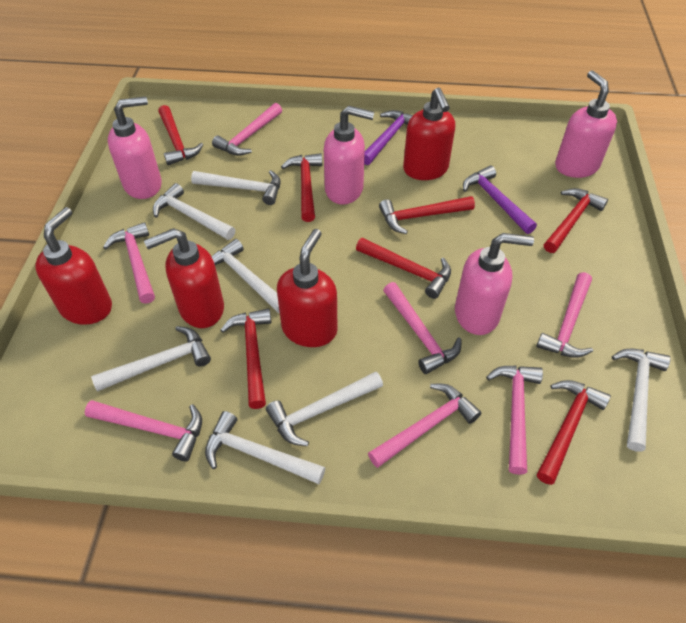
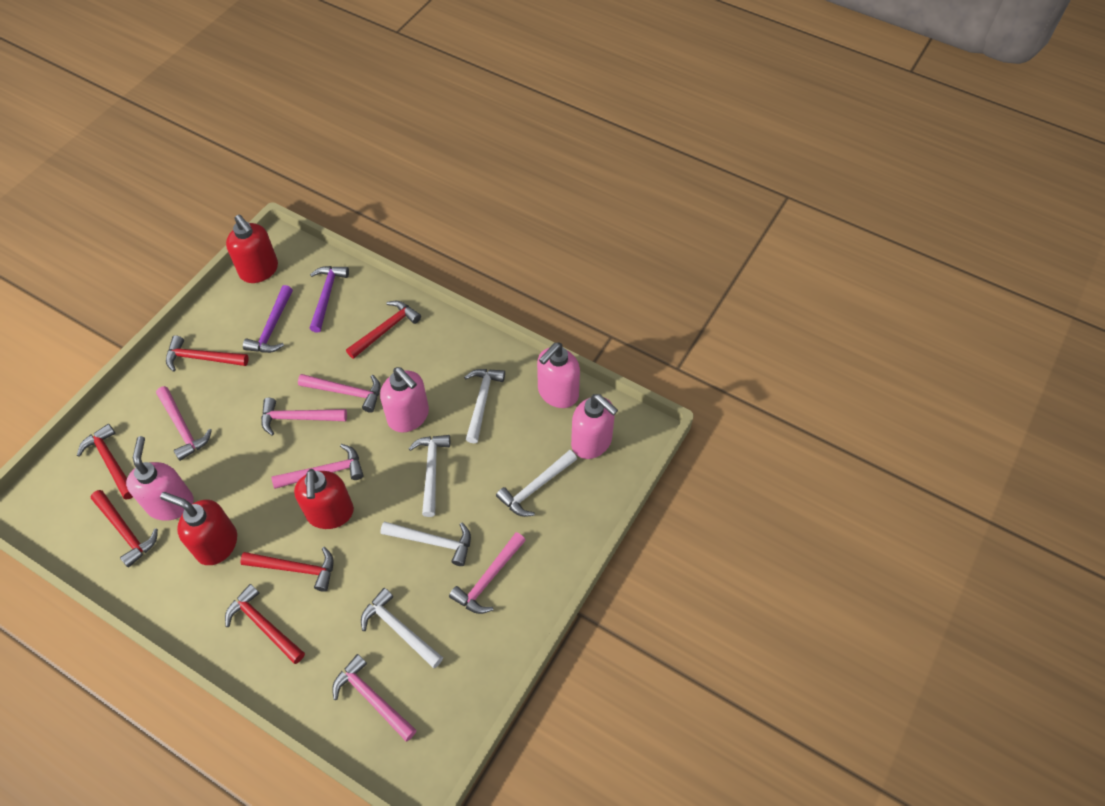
pink hammer: [85,400,202,462] [103,222,155,304] [212,103,282,156] [368,384,481,468] [383,282,462,374] [486,366,543,475] [536,272,593,358] = 7 -> [156,386,212,461] [261,398,347,436] [272,444,364,489] [298,374,381,413] [332,654,417,742] [449,532,526,614] = 6
red hammer: [158,105,204,165] [220,308,272,409] [281,153,322,222] [356,238,451,299] [379,196,475,234] [537,380,611,485] [544,188,608,253] = 7 -> [77,424,133,500] [90,490,158,567] [166,335,249,372] [225,584,305,664] [240,547,334,592] [346,301,421,359] = 6
red soap dispenser: [35,207,112,325] [144,228,224,328] [277,229,338,347] [403,88,455,180] = 4 -> [160,492,237,565] [226,215,278,283] [294,469,354,529] = 3
white hammer: [91,326,211,392] [153,183,235,240] [191,170,281,205] [205,411,325,484] [212,239,280,313] [266,372,383,446] [612,348,670,451] = 7 -> [361,588,443,668] [381,521,471,566] [408,435,450,517] [464,369,505,443] [496,450,577,517] = 5

